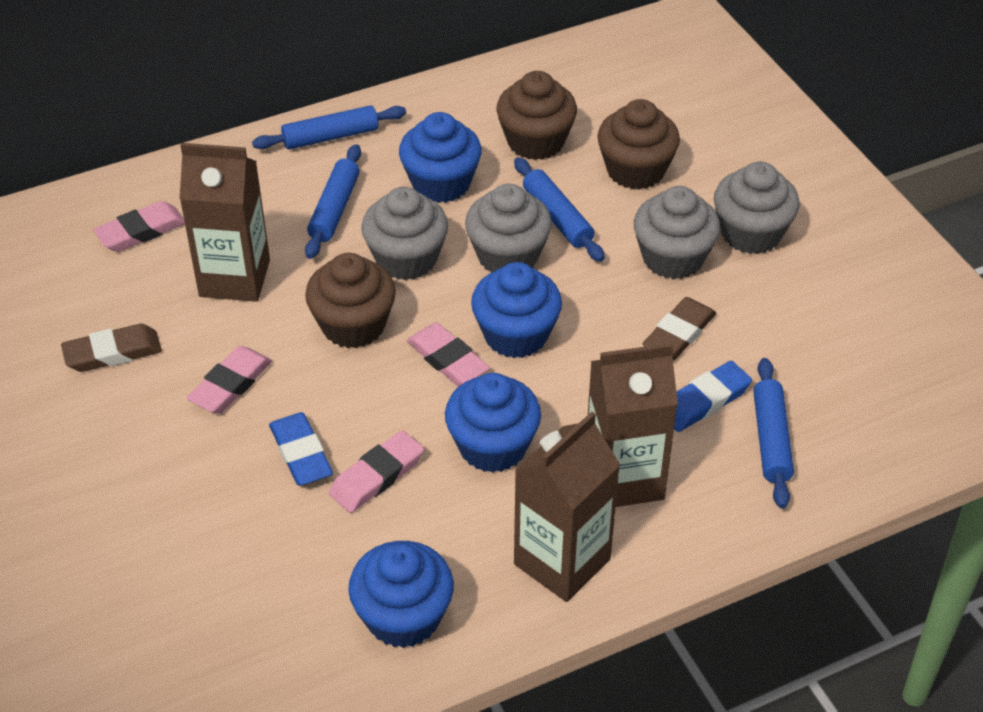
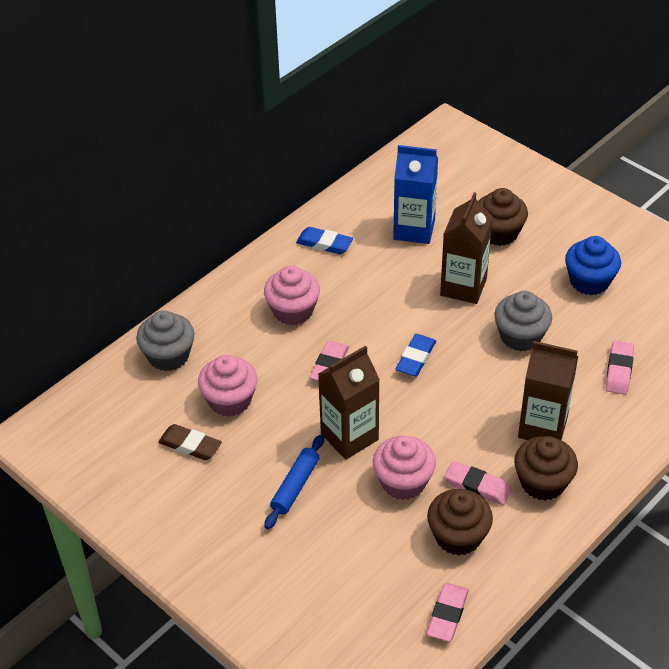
blue carton: none = 0 -> [393,145,438,244] = 1
blue cupcake: [348,541,454,648] [399,112,482,203] [445,373,541,473] [471,262,562,358] = 4 -> [565,236,621,295] = 1
blue rolling pin: [252,105,406,150] [305,144,361,259] [514,157,605,262] [753,358,794,509] = 4 -> [265,435,324,529] = 1
brown eraser: [61,324,162,372] [643,297,716,361] = 2 -> [158,424,222,460] = 1
grey cupcake: [361,187,448,280] [465,183,552,273] [634,186,720,279] [714,161,800,254] = 4 -> [136,310,194,371] [494,291,552,351] = 2
pink cupcake: none = 0 -> [198,355,257,417] [264,266,320,325] [373,436,436,500] = 3

